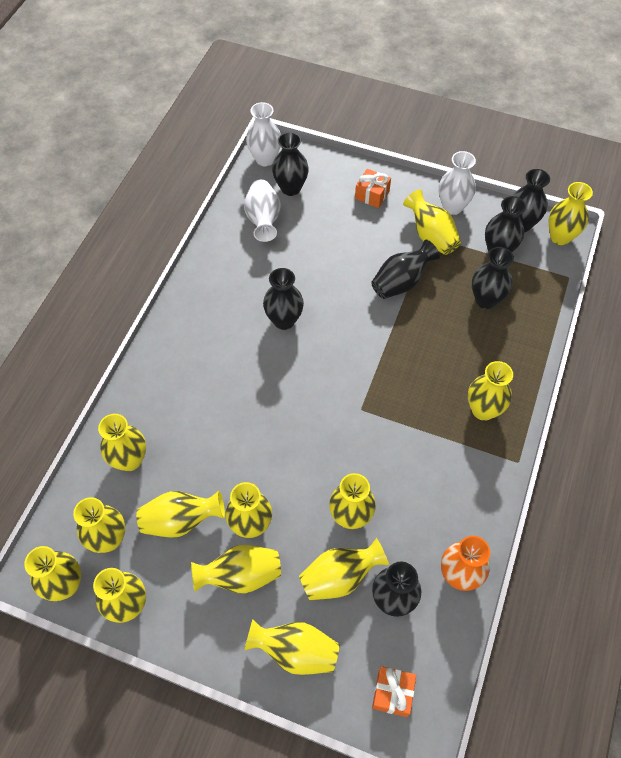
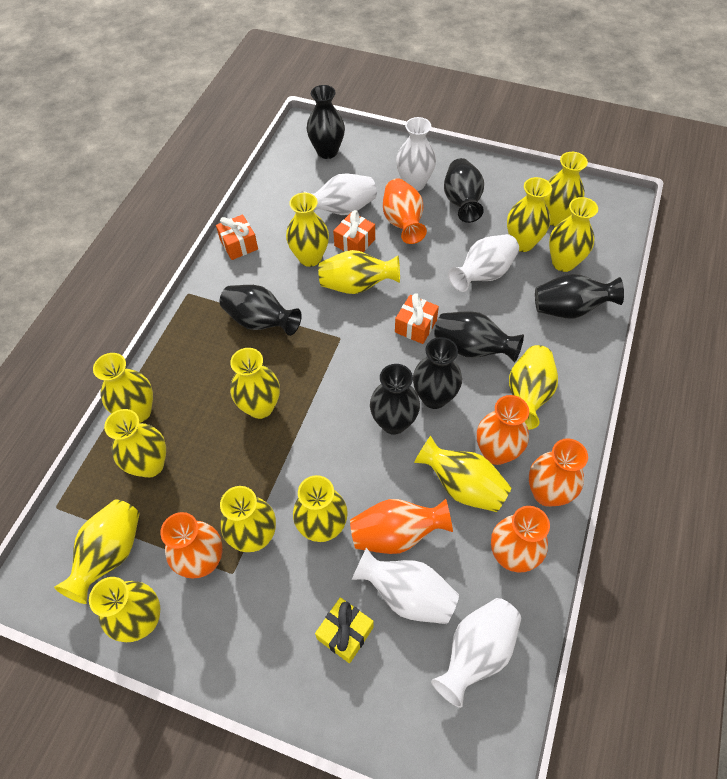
orange gift: [355,169,391,208] [372,666,416,717] = 2 -> [216,215,258,260] [333,210,375,252] [395,293,439,344] = 3
orange vase: [441,536,490,591] = 1 -> [160,512,223,579] [350,499,453,554] [383,178,427,244] [477,395,529,465] [491,506,550,572] [529,438,588,507] = 6
white vase: [244,180,281,242] [246,102,281,166] [439,151,476,215] = 3 -> [301,174,377,215] [352,547,459,624] [396,117,436,191] [431,598,521,708] [448,234,519,292] = 5
yellow gift: none = 0 -> [315,597,374,663] = 1
yellow vase: [24,546,81,601] [73,497,125,553] [93,568,146,623] [98,414,146,471] [136,491,225,538] [191,545,281,593] [225,482,272,538] [244,619,339,675] [299,538,389,600] [329,473,376,529] [403,190,461,255] [468,361,513,421] [549,182,593,245] = 13 -> [54,499,140,604] [89,577,161,642] [93,353,153,423] [104,409,166,478] [220,486,276,552] [230,348,280,419] [286,193,329,267] [293,475,348,542] [318,250,400,294] [414,436,512,512] [507,177,552,252] [509,345,558,430] [544,152,588,226] [549,197,598,272] = 14

